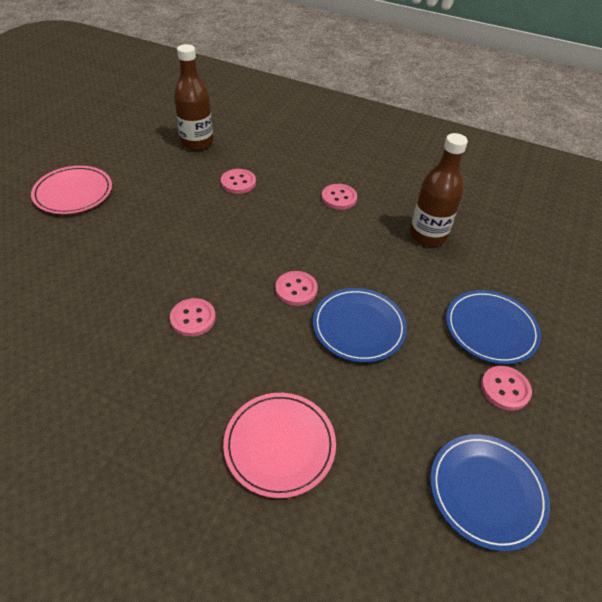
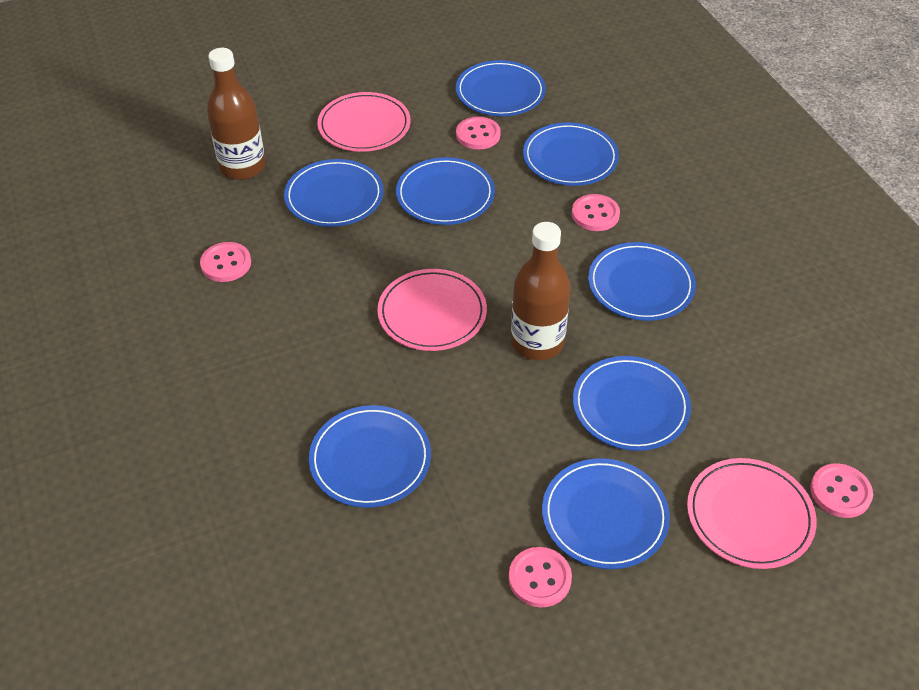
blue plate: [313,288,407,363] [430,434,550,551] [446,290,541,364] = 3 -> [284,159,383,227] [309,405,431,508] [396,157,495,225] [456,60,546,116] [523,123,619,186] [542,458,670,569] [573,356,691,451] [588,242,696,321] = 8
pink plate: [31,166,112,214] [223,393,336,498] = 2 -> [317,92,410,152] [377,269,487,351] [687,458,817,569] = 3

